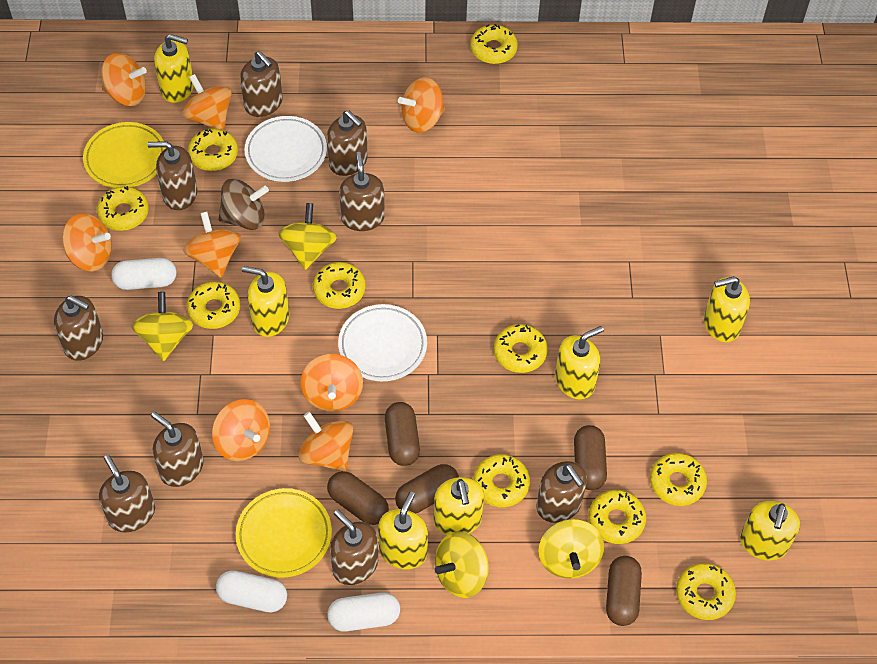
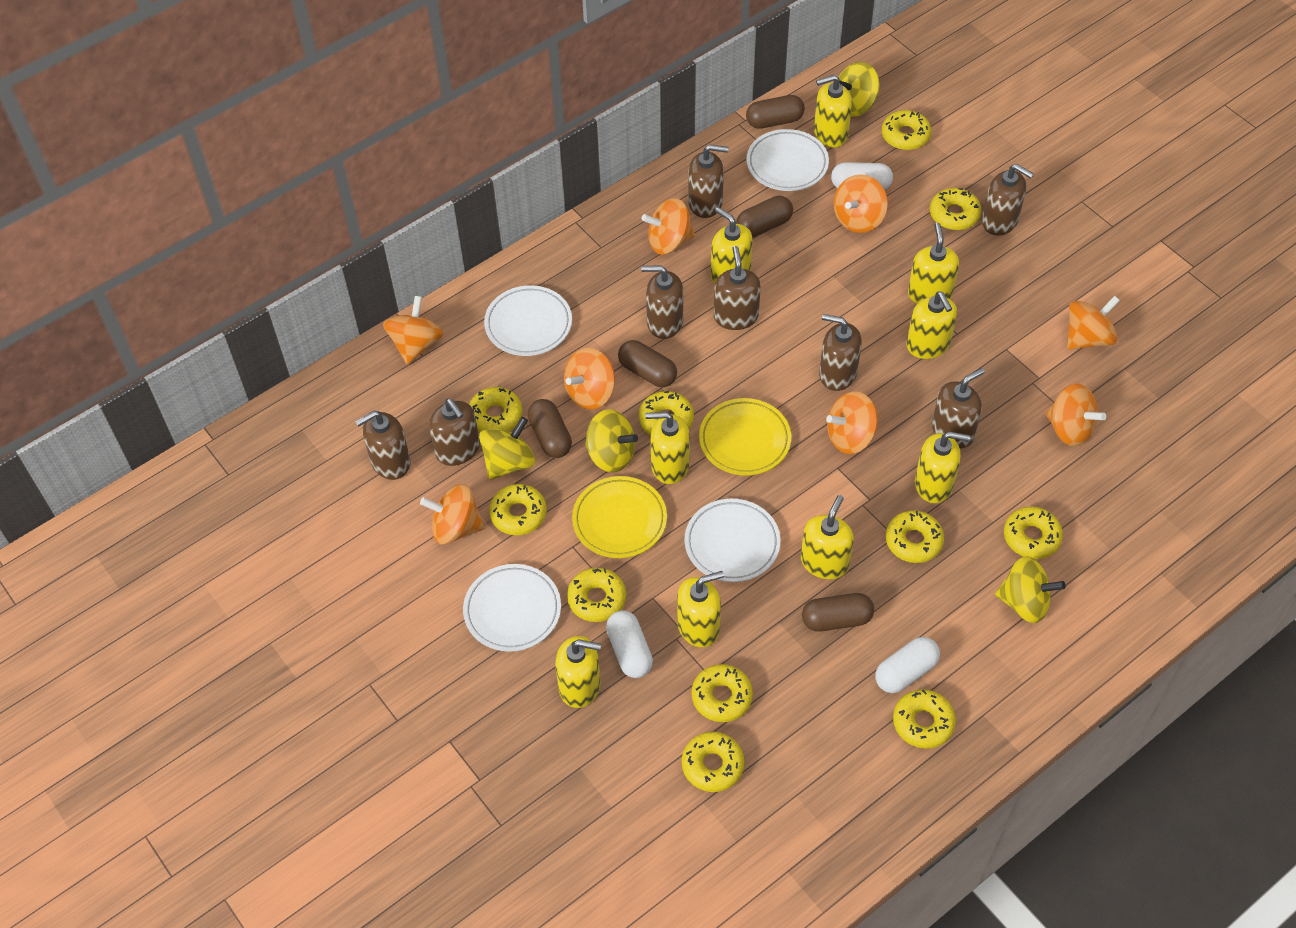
brown soap dispenser: [54,296,103,361] [99,455,155,532] [148,141,197,210] [151,412,204,487] [240,51,283,117] [327,110,368,176] [330,510,378,585] [339,152,385,231] [536,461,587,523] = 9 -> [355,411,410,480] [429,399,480,466] [641,266,683,339] [688,144,728,218] [714,246,761,330] [819,314,862,391] [932,368,984,449] [982,164,1034,236] = 8
brown spinning top: [218,179,269,230] = 1 -> none = 0
white plate: [245,116,327,182] [338,304,427,381] = 2 -> [463,564,561,652] [484,285,572,356] [685,499,780,582] [747,129,829,191] = 4
yellow donut: [97,186,149,231] [187,281,240,329] [188,128,238,171] [313,262,366,309] [470,24,518,64] [473,454,530,507] [494,324,548,373] [589,490,646,544] [650,453,707,506] [676,563,736,620] = 10 -> [469,387,523,432] [489,484,547,535] [567,568,626,622] [639,391,694,435] [682,732,744,792] [692,664,753,722] [882,110,931,150] [886,510,944,563] [893,689,956,748] [930,188,981,230] [1004,506,1063,559] = 11
yellow soap dispenser: [154,34,194,103] [242,266,289,337] [378,492,428,569] [433,477,484,535] [555,326,604,399] [704,276,750,342] [740,501,800,561] = 7 -> [555,636,601,708] [646,412,690,484] [677,571,724,647] [711,207,753,284] [801,495,854,579] [814,75,852,148] [906,291,957,359] [908,223,959,304] [915,432,971,503] = 9

